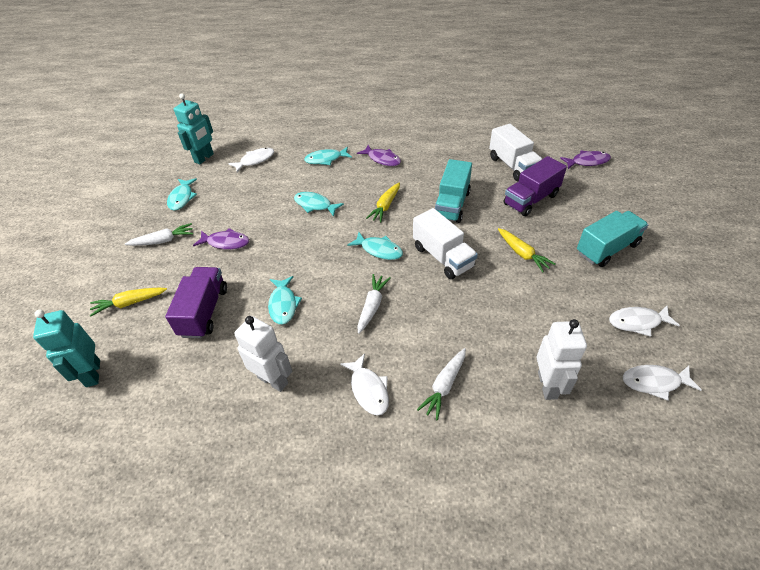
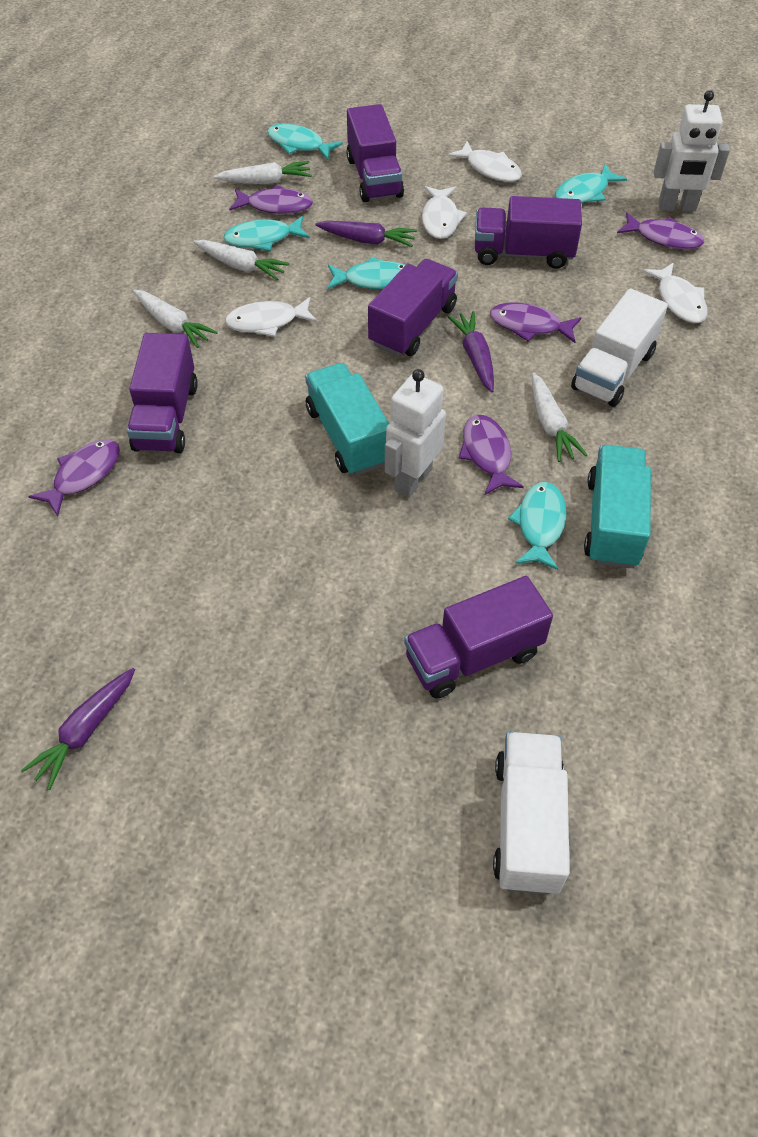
purple carrot: none = 0 -> [21,668,135,790] [315,221,417,247] [447,311,494,392] = 3
purple fish: [193,228,249,250] [357,145,401,166] [560,150,611,169] = 3 -> [28,439,120,516] [229,185,313,214] [459,415,524,495] [490,303,582,343] [617,212,704,250] = 5
purple truck: [165,267,227,338] [503,156,567,216] = 2 -> [127,333,198,453] [347,104,404,202] [368,259,458,356] [404,576,553,699] [475,196,582,269] = 5
turquoise robot: [33,310,100,387] [174,93,214,164] = 2 -> none = 0
white carrot: [125,223,193,246] [358,274,391,334] [417,348,466,420] = 3 -> [133,289,218,348] [194,240,290,280] [214,161,312,184] [532,373,587,462] = 4
yellow carrot: [90,288,167,317] [366,182,400,223] [498,228,555,272] = 3 -> none = 0

